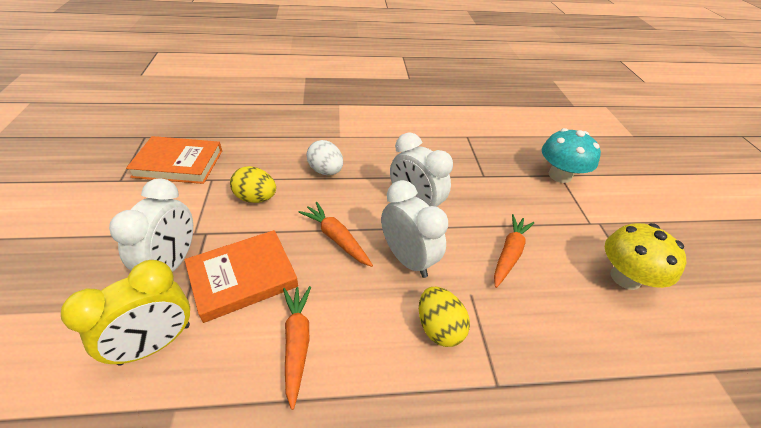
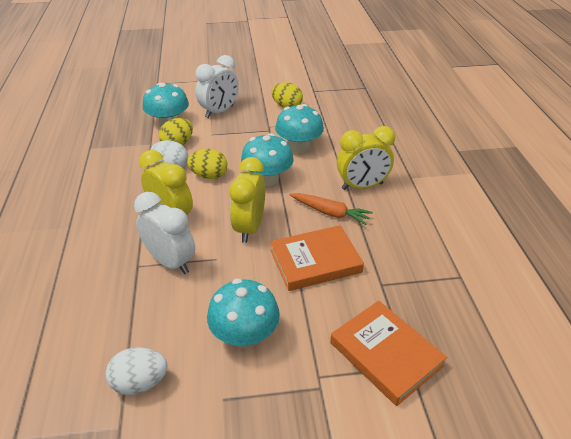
orange carrot: [283,286,311,410] [298,202,373,267] [494,214,534,288] = 3 -> [289,193,373,225] = 1
turquoise mushroom: [542,128,601,183] = 1 -> [143,83,189,127] [207,279,280,349] [241,133,294,186] [275,104,324,153] = 4
white clock: [109,179,193,272] [381,180,448,278] [390,132,453,207] = 3 -> [134,192,195,274] [195,55,239,118] = 2
white egg: [307,140,343,175] = 1 -> [106,348,168,395] [150,140,188,168] = 2
yellow clock: [61,260,190,366] = 1 -> [139,150,193,215] [229,157,265,243] [337,126,395,190] = 3
yellow egg: [230,166,276,203] [419,287,470,347] = 2 -> [158,118,193,145] [187,149,227,179] [271,82,303,108] = 3
yellow mushroom: [605,223,686,290] = 1 -> none = 0

